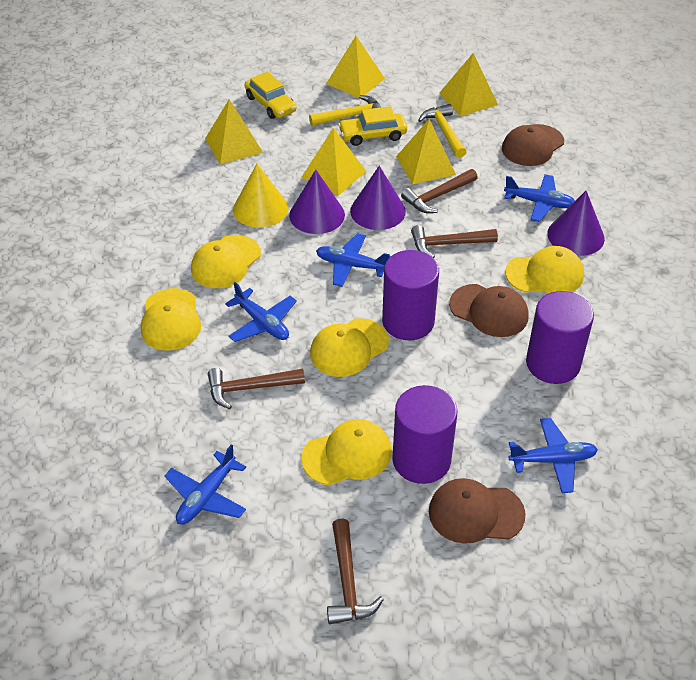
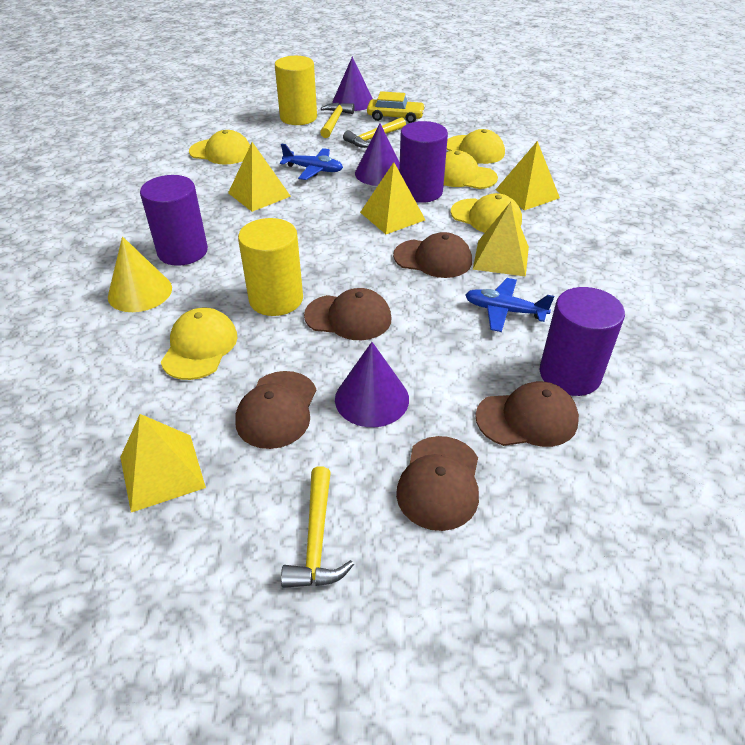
blue plane: [165,444,246,525] [225,282,297,342] [316,233,391,287] [504,174,575,222] [509,418,598,493] = 5 -> [280,144,343,180] [465,278,554,332] = 2
brown cap: [429,478,526,544] [449,284,529,337] [502,124,564,166] = 3 -> [235,371,316,449] [304,288,391,340] [393,232,472,278] [396,436,479,531] [475,381,579,447] = 5
brown hammer: [208,368,305,409] [327,519,384,624] [401,169,478,213] [411,225,498,258] = 4 -> none = 0
yellow car: [245,71,297,119] [338,106,407,146] = 2 -> [367,91,425,123] = 1
yellow cylinder: none = 0 -> [238,218,303,316] [275,56,317,125] = 2
yellow hammer: [309,95,381,126] [418,104,466,158] = 2 -> [281,466,354,588] [320,103,355,138] [343,117,406,148] = 3

